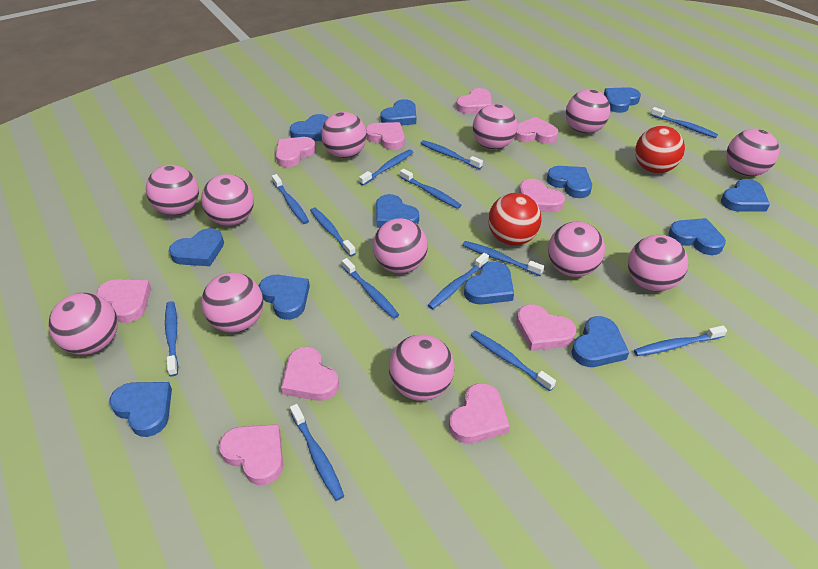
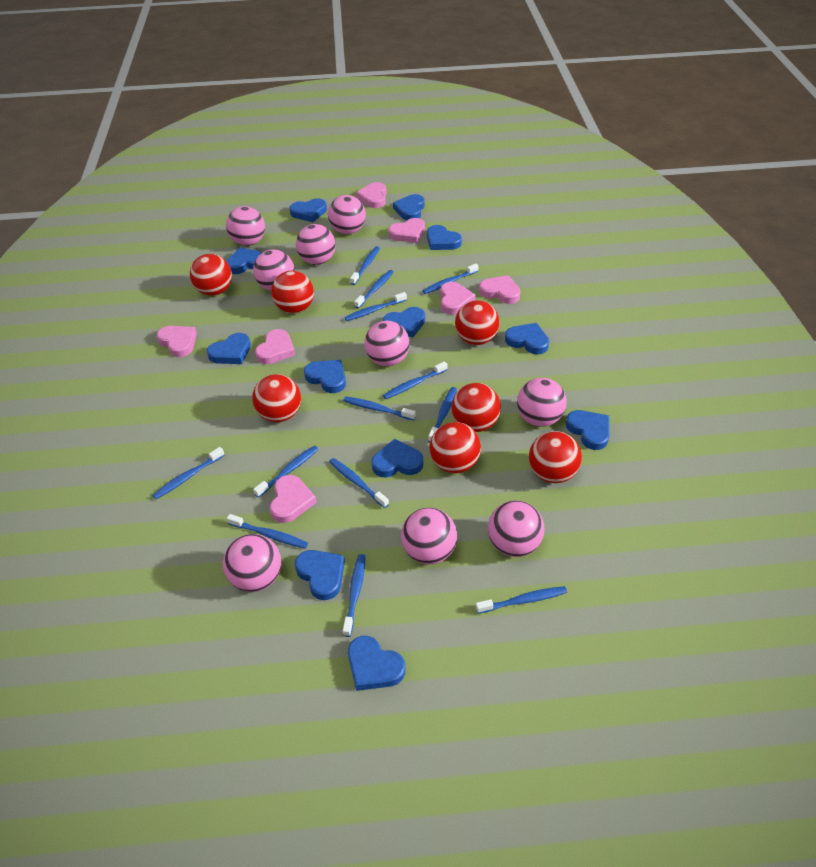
pink ball: [48,293,118,355] [146,165,199,215] [201,174,254,226] [201,272,264,333] [321,112,367,158] [373,218,428,273] [389,334,455,401] [473,104,518,150] [548,222,605,277] [566,89,610,134] [628,235,688,291] [726,129,779,176] = 12 -> [223,534,281,592] [226,206,265,246] [253,250,295,291] [296,224,336,265] [328,195,366,234] [364,321,410,366] [401,508,457,564] [488,500,544,557] [517,378,567,427] = 9
pink heart: [96,279,151,323] [219,424,283,485] [276,137,316,167] [281,347,339,401] [366,122,405,150] [449,383,510,444] [456,88,492,114] [514,117,558,144] [516,304,576,351] [519,179,565,212] = 10 -> [157,326,197,357] [255,329,295,364] [270,475,317,523] [356,182,387,208] [388,218,425,243] [440,282,476,315] [479,275,521,304] = 7
red ball: [488,193,542,246] [635,126,685,173] = 2 -> [190,254,232,296] [252,374,301,422] [271,271,314,314] [430,422,481,473] [452,383,501,432] [455,300,499,345] [529,431,582,483] = 7

